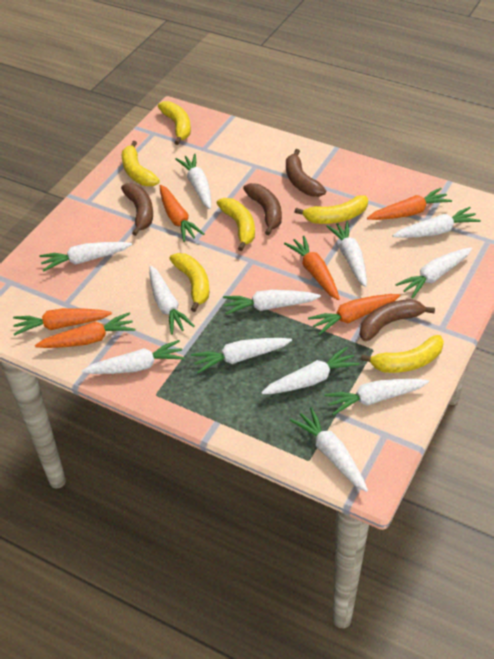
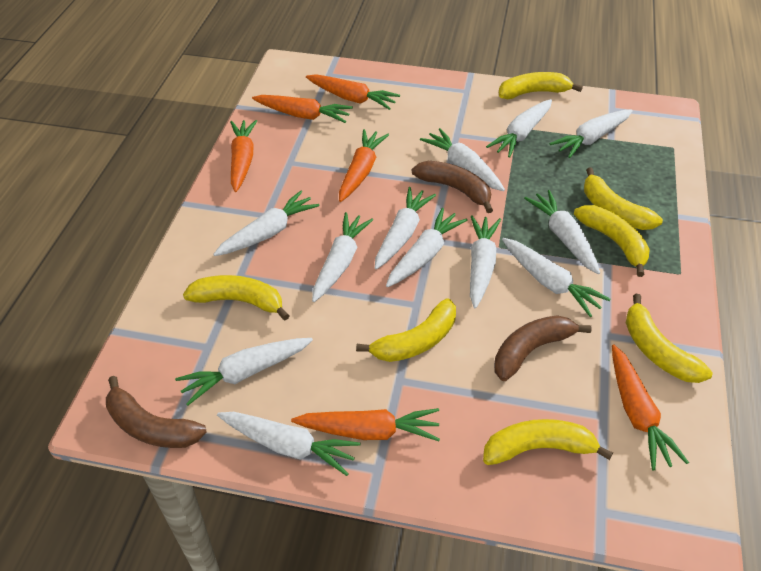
brown banana: [121,183,153,236] [243,183,282,235] [286,149,326,197] [360,299,435,341] = 4 -> [106,376,207,448] [412,161,493,213] [494,315,592,381] = 3
yellow banana: [122,141,160,186] [158,101,191,145] [169,253,209,312] [217,198,255,251] [295,195,368,224] [360,335,444,373] = 6 -> [183,275,290,320] [356,299,456,362] [483,419,613,465] [499,72,583,99] [574,205,650,277] [584,167,663,230] [626,294,712,383] = 7

